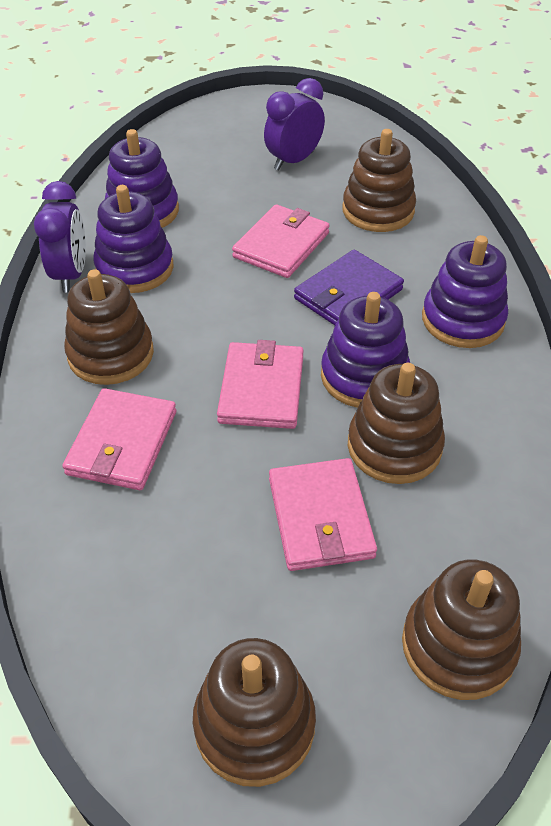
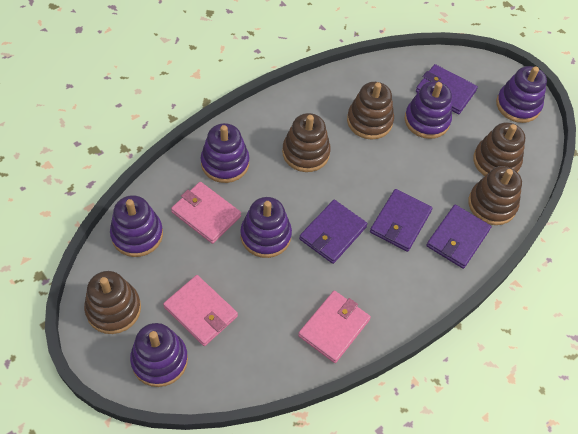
pink wallet: [62,388,176,490] [217,340,304,429] [232,204,330,278] [269,458,377,571] = 4 -> [163,275,238,346] [171,182,241,244] [298,291,371,363] = 3
purple clock: [34,181,86,292] [264,78,325,171] = 2 -> none = 0
purple stacking toy: [93,185,174,293] [105,129,179,228] [321,292,410,408] [422,235,508,348] = 4 -> [110,195,163,257] [130,323,188,387] [201,123,250,183] [240,197,292,258] [405,81,452,139] [496,66,547,123] = 6
purple wallet: [294,250,404,325] = 1 -> [299,200,367,264] [370,189,432,252] [416,64,478,114] [426,205,491,269] = 4

